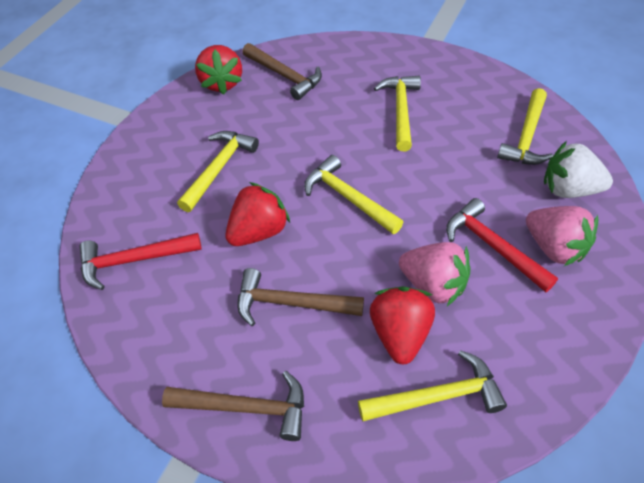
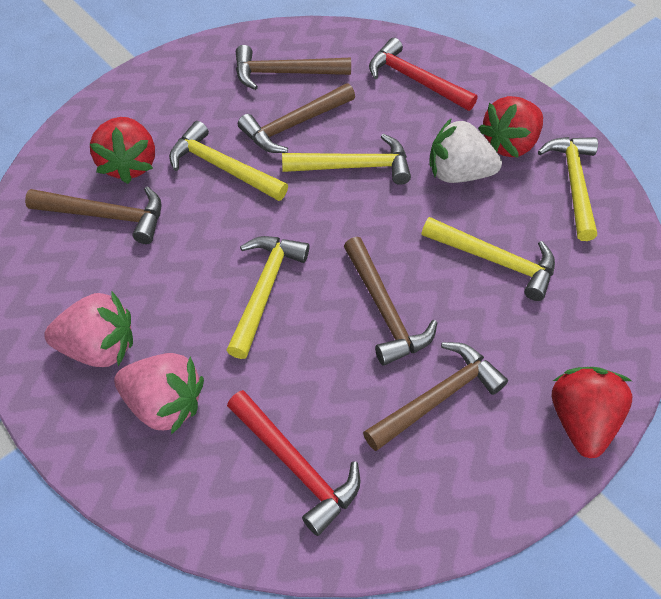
brown hammer: [162,371,304,441] [237,268,364,326] [242,43,322,100] = 3 -> [25,186,162,244] [236,45,351,90] [238,83,355,153] [344,237,437,366] [363,342,508,451] = 5

